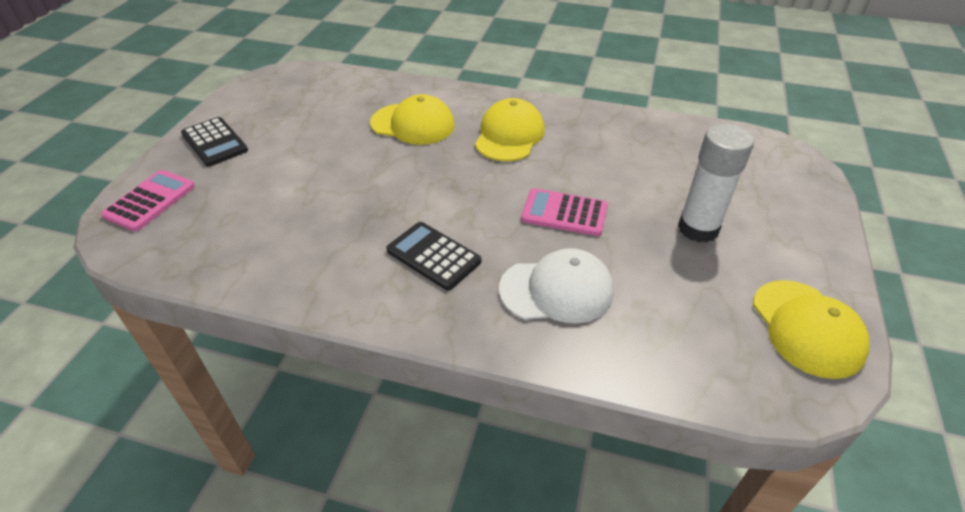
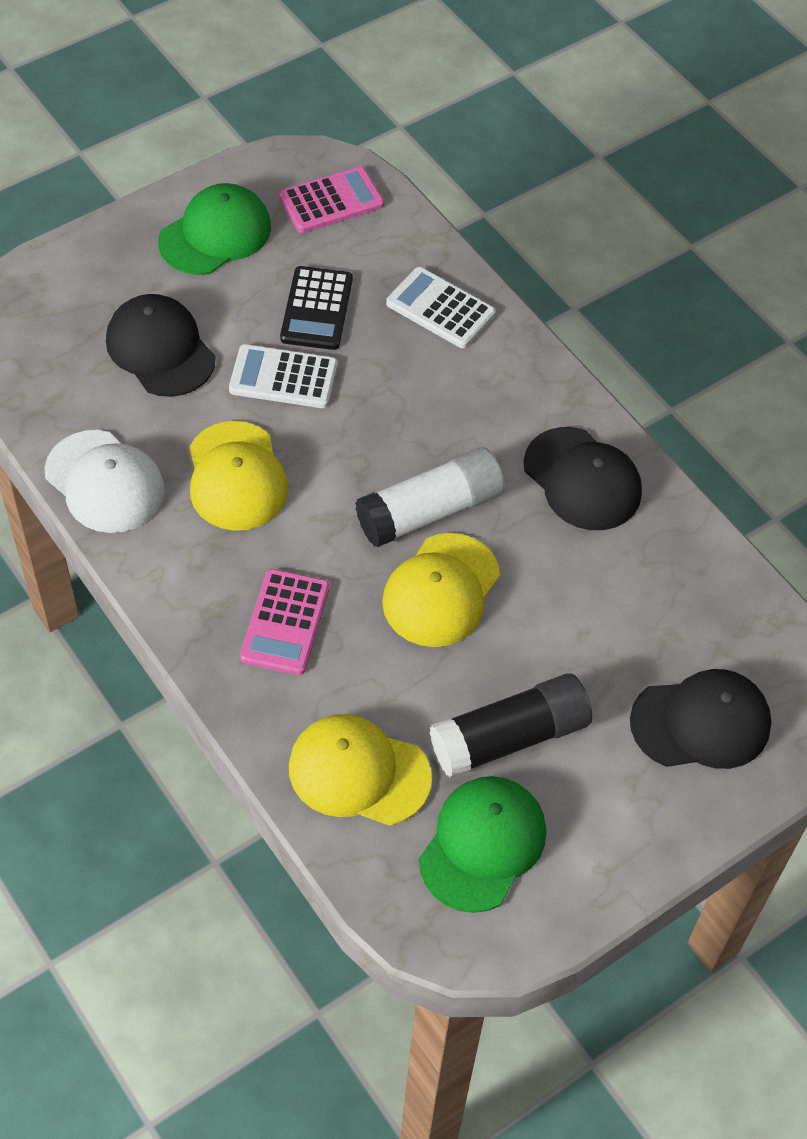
black calculator: [181,117,248,167] [386,222,481,290] = 2 -> [280,266,353,350] = 1
black cap: none = 0 -> [106,294,216,397] [524,427,642,530] [630,669,772,769] = 3
black glue stick: none = 0 -> [429,673,592,778] = 1
green cap: none = 0 -> [158,183,271,275] [419,776,546,913] = 2
white calculator: none = 0 -> [229,344,337,408] [386,267,496,348] = 2

